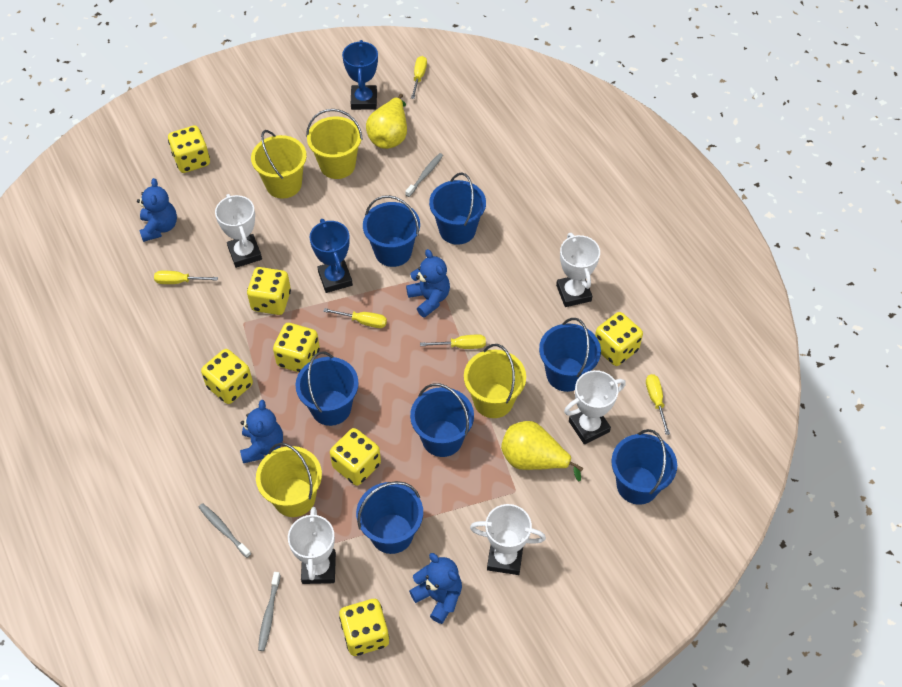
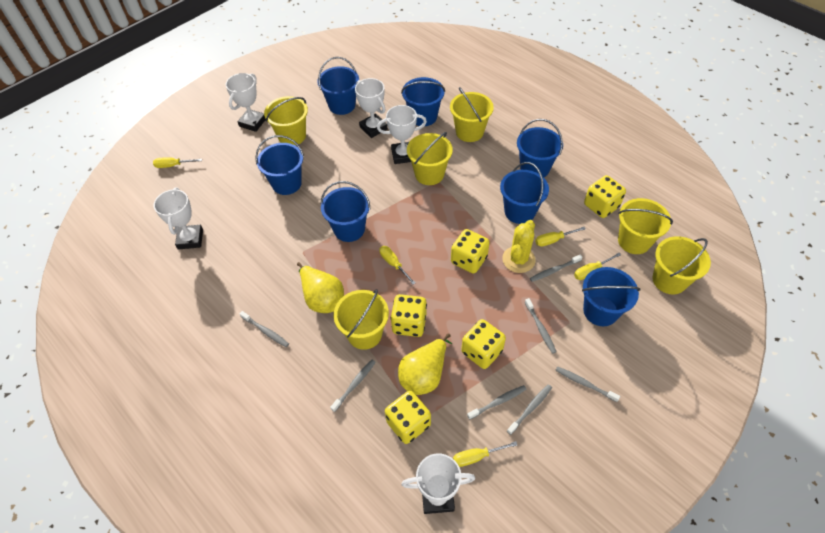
blue teddy bear: [137,178,177,242] [240,400,283,463] [406,249,450,318] [409,553,462,624] = 4 -> none = 0
blue trophy: [310,219,353,293] [342,40,378,110] = 2 -> none = 0
grey toothbrush: [199,503,251,558] [258,572,281,651] [405,153,443,197] = 3 -> [240,311,289,347] [330,360,376,412] [467,385,526,420] [507,384,552,435] [525,298,556,354] [530,254,583,282] [555,366,620,402] = 7
yellow bucket: [251,130,307,199] [256,443,322,517] [306,109,363,179] [464,344,526,418] = 4 -> [264,96,308,146] [333,289,389,350] [407,132,453,185] [450,87,494,142] [618,198,673,254] [652,236,711,295] = 6
yellow cactus: none = 0 -> [502,220,536,273] = 1
yellow dice: [168,126,210,173] [201,349,253,404] [247,267,291,315] [273,323,320,372] [330,428,381,486] [339,599,389,656] [595,312,643,366] = 7 -> [385,391,431,444] [391,294,427,337] [451,229,490,274] [461,319,506,369] [584,175,626,218] = 5

